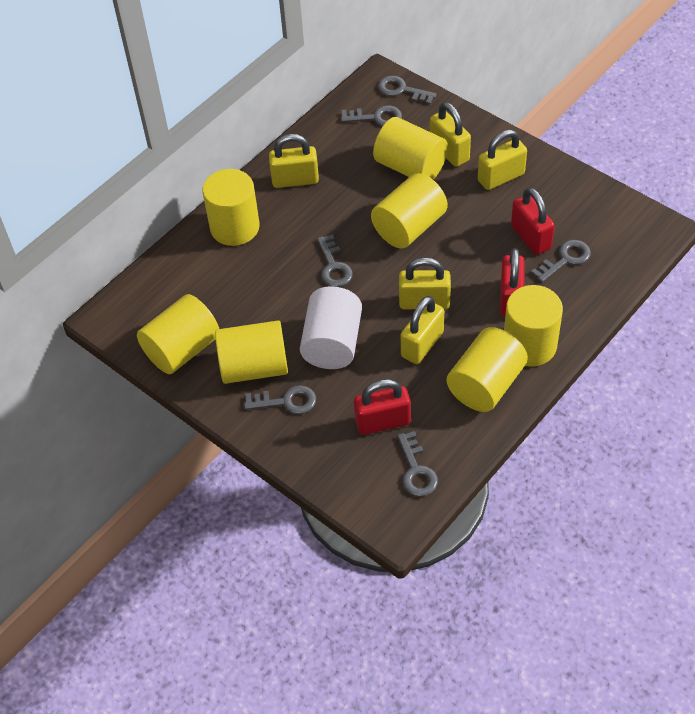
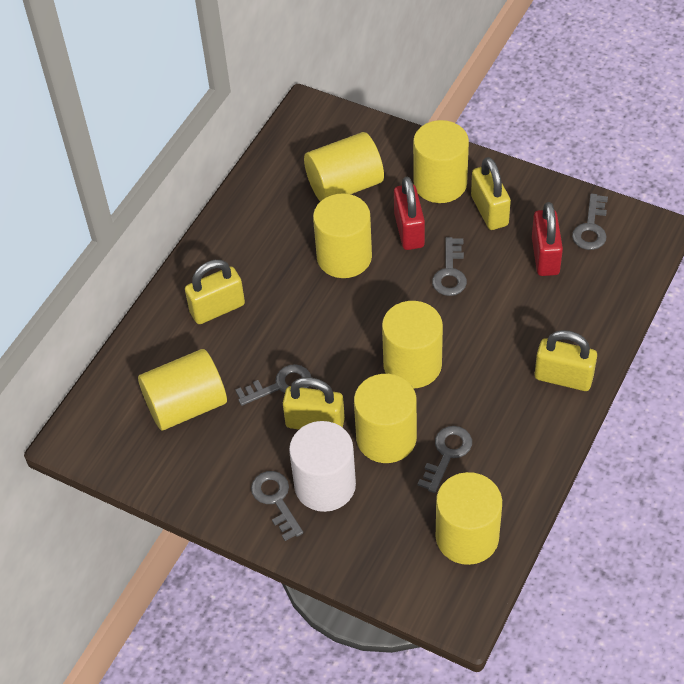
grey key: [244,385,316,414] [317,235,353,287] [341,105,402,126] [378,76,437,104] [397,431,438,497] [531,240,591,282] = 6 -> [236,364,311,406] [251,471,303,541] [418,426,472,493] [432,237,467,296] [572,194,608,250] = 5
red padlock: [354,379,411,435] [500,248,525,317] [511,187,555,255] = 3 -> [394,177,425,250] [532,202,563,276] = 2
yellow padlock: [269,134,319,188] [399,257,451,309] [401,296,444,364] [430,102,471,167] [478,129,527,190] = 5 -> [185,260,245,324] [283,377,345,429] [471,157,511,230] [535,330,597,391] = 4

